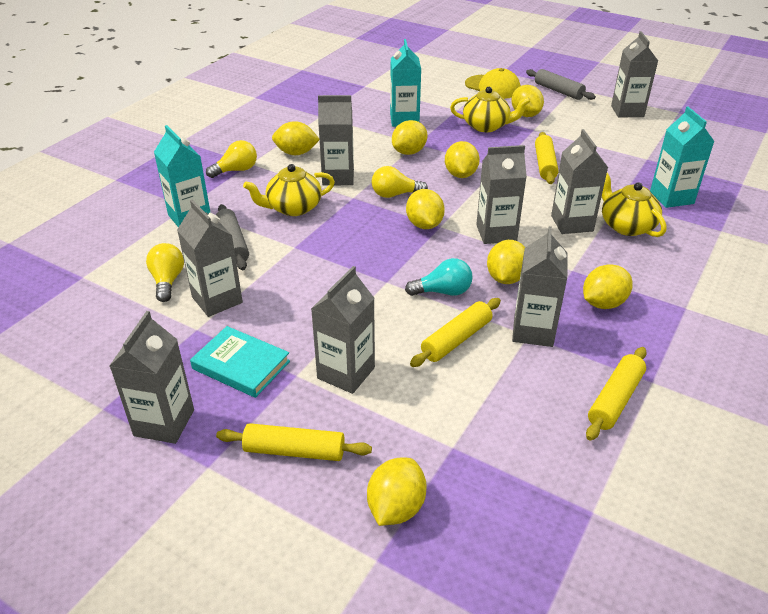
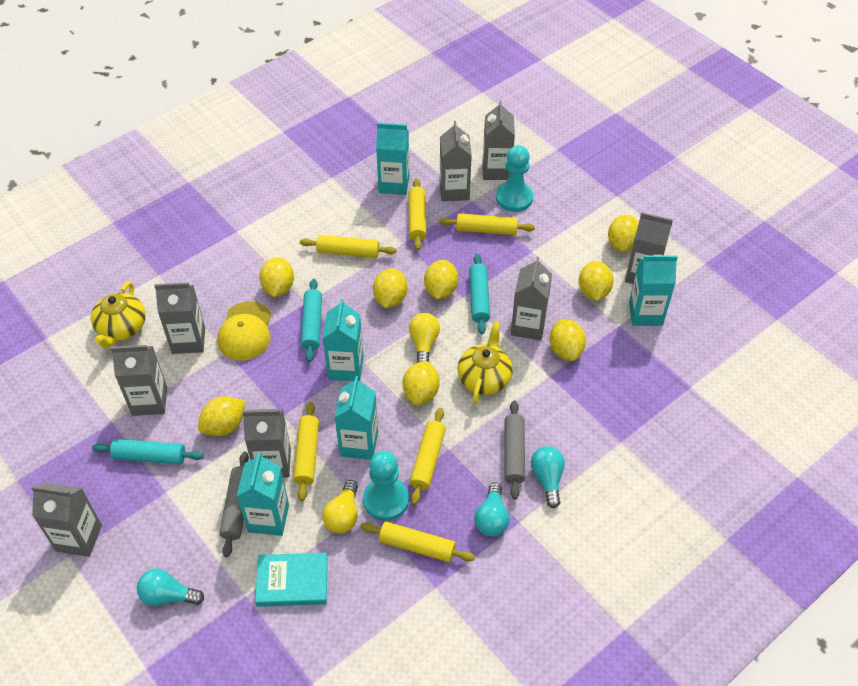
turquoise carton: [154,125,211,227] [390,39,421,127] [650,107,715,208] = 3 -> [237,452,289,536] [322,299,364,381] [335,376,378,460] [376,123,409,195] [629,255,678,326] = 5
turquoise light bulb: [405,258,473,296] = 1 -> [137,568,204,606] [474,483,510,536] [531,446,565,508] = 3
turquoise pawn: none = 0 -> [363,451,409,521] [496,145,533,212] = 2
turquoise rolling pin: none = 0 -> [92,439,204,465] [301,279,322,362] [469,254,490,334] = 3
yellow light bulb: [146,243,184,302] [206,140,257,178] [372,166,428,198] = 3 -> [322,480,358,533] [409,313,440,363] = 2
yellow rolling pin: [216,423,372,461] [410,298,501,367] [535,132,559,184] [586,347,647,441] = 4 -> [293,402,319,501] [300,235,396,258] [360,522,475,562] [408,178,426,250] [410,408,446,505] [439,214,535,235] = 6
yellow teapot: [243,164,335,216] [450,87,531,132] [602,173,666,237] = 3 -> [91,281,146,349] [457,321,513,404] = 2

